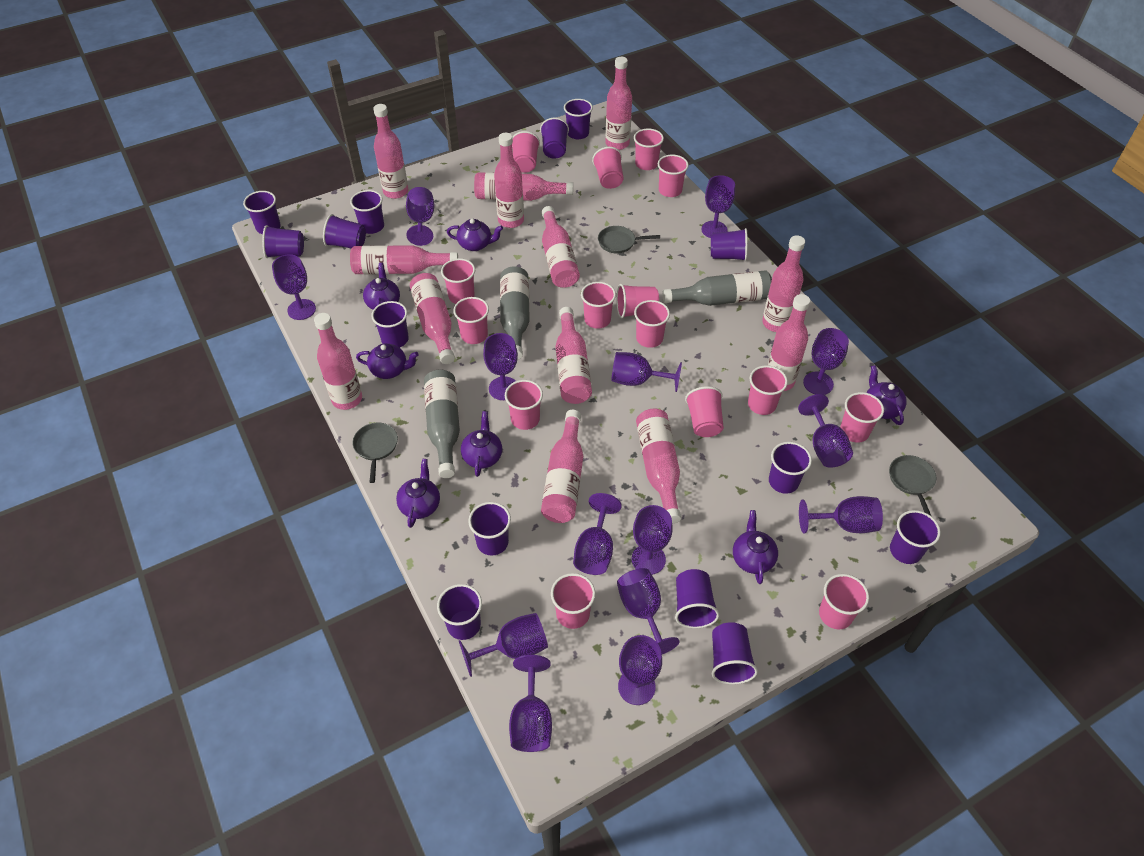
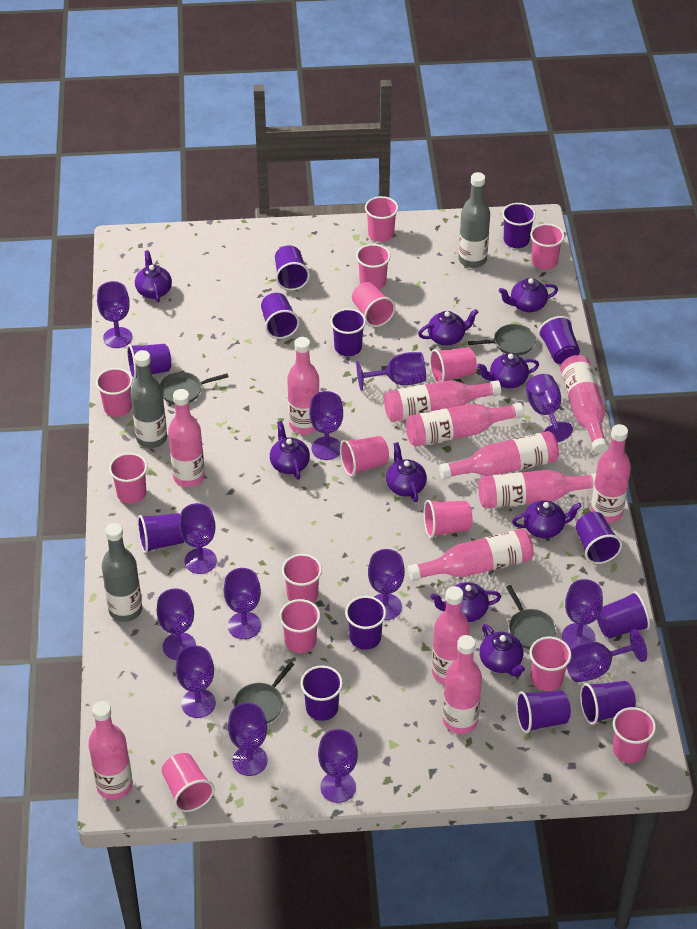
grey pan: [353,423,398,483] [598,226,660,253] [889,455,936,516] = 3 -> [160,372,228,404] [234,662,294,724] [468,324,536,355] [506,585,556,649] = 4
pink bottle: [314,313,362,410] [350,245,458,275] [373,104,408,199] [410,273,455,364] [474,172,573,201] [494,133,524,228] [541,410,583,523] [542,206,580,288] [556,307,592,404] [605,57,632,150] [636,409,681,524] [762,235,805,332] [768,294,810,391] = 13 -> [88,701,133,800] [168,389,205,487] [287,337,319,434] [384,380,501,422] [406,403,524,446] [408,529,534,581] [432,586,470,684] [439,431,559,479] [443,635,482,734] [478,470,596,509] [560,355,608,454] [591,424,631,523] = 12
pink cup: [441,258,475,304] [453,297,489,344] [505,380,543,430] [512,131,540,173] [551,573,595,629] [581,282,616,329] [592,147,624,189] [617,284,659,318] [634,129,664,170] [634,300,670,348] [658,155,689,197] [685,386,724,437] [748,365,788,415] [819,574,869,629] [840,392,884,443] = 15 -> [96,368,133,417] [109,453,147,504] [162,753,215,812] [279,599,320,653] [282,554,322,603] [340,436,389,477] [352,282,396,327] [356,244,391,289] [365,196,398,242] [424,500,472,538] [429,347,477,383] [529,637,571,691] [530,223,564,270] [613,707,656,763] = 14
purple cup: [243,191,281,234] [262,225,304,258] [323,214,366,249] [350,190,384,234] [371,301,409,348] [437,584,482,640] [468,502,511,555] [540,118,569,159] [564,99,593,140] [675,569,720,629] [711,228,748,261] [712,622,758,685] [769,442,812,494] [890,510,941,564] = 14 -> [127,344,171,380] [137,513,184,554] [261,293,299,339] [275,245,310,291] [300,665,343,721] [330,308,366,356] [345,596,386,650] [502,203,536,248] [516,691,571,733] [538,316,580,364] [576,512,622,564] [580,681,636,725] [597,591,650,638] = 13
purple goblet: [272,254,316,320] [406,187,434,246] [459,613,548,677] [483,333,518,400] [509,655,552,752] [573,493,622,575] [611,352,682,392] [617,568,680,654] [618,635,662,705] [632,505,673,575] [701,175,735,238] [798,394,853,468] [799,496,883,534] [803,328,849,395] = 14 -> [97,281,132,348] [157,588,196,660] [176,645,216,718] [179,503,217,574] [224,568,261,639] [228,703,268,776] [309,391,343,460] [318,729,358,803] [356,352,426,391] [368,549,405,620] [526,374,573,443] [562,579,603,648] [566,629,647,682] = 13
purple teapot: [356,344,419,379] [363,263,400,310] [396,459,440,528] [447,219,503,251] [461,411,502,477] [733,510,778,584] [867,365,907,425] = 7 -> [135,250,172,303] [270,421,310,480] [386,442,427,502] [418,309,479,346] [430,582,501,622] [477,353,539,388] [479,624,525,677] [499,278,558,312] [512,500,582,538] = 9

